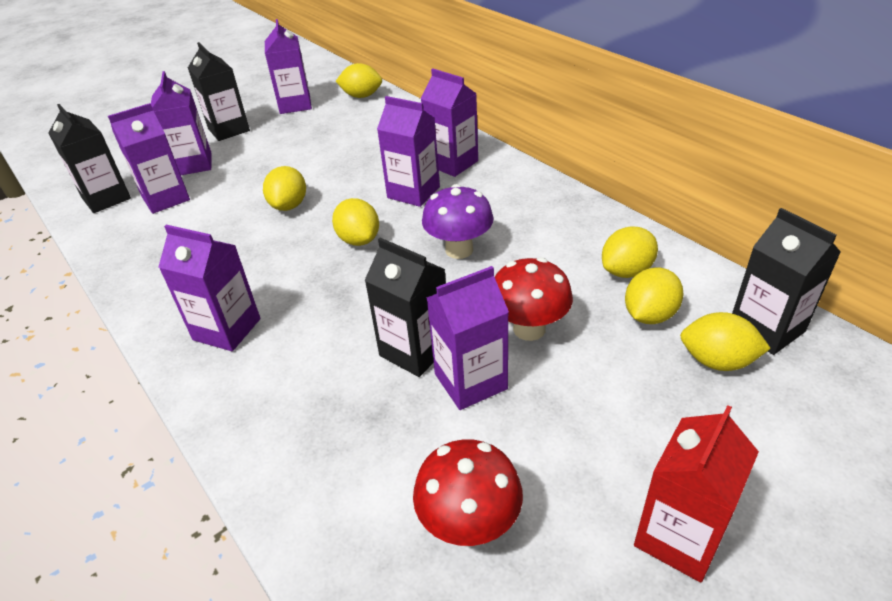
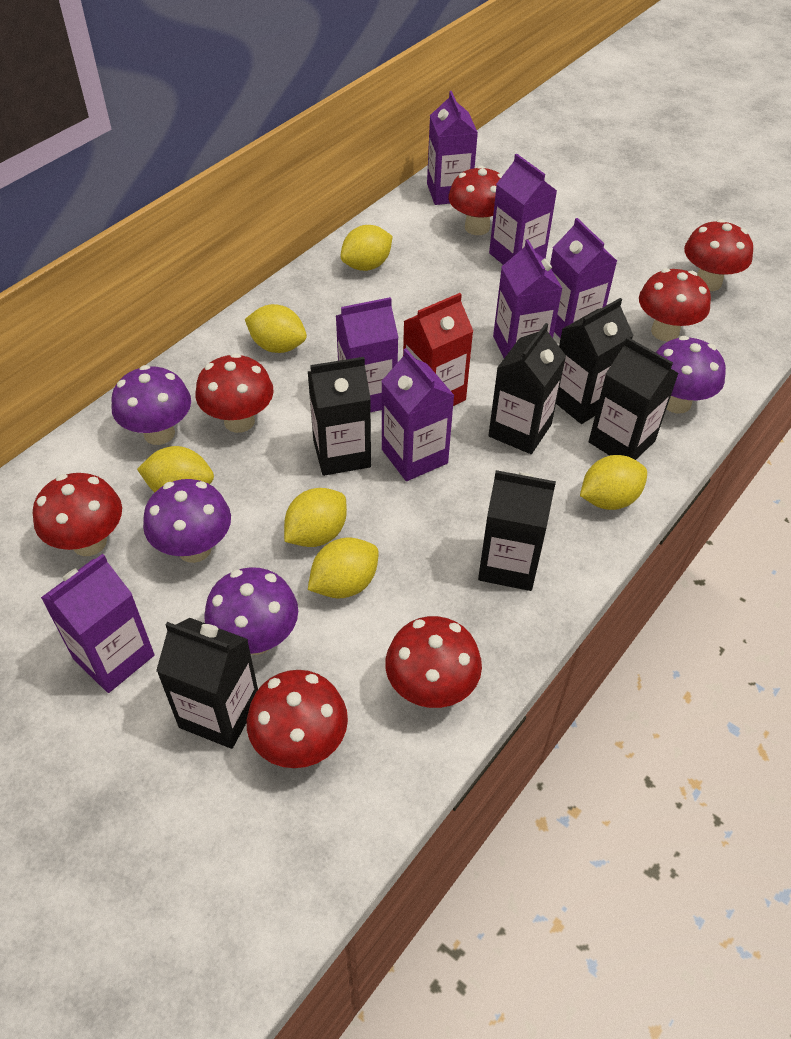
black carton: [48,104,131,213] [188,42,250,141] [364,238,446,377] [732,208,841,355] = 4 -> [156,618,258,749] [308,357,371,476] [478,470,556,591] [488,323,566,454] [556,298,634,424] [589,337,679,460] = 6
purple mushroom: [422,184,494,259] = 1 -> [112,365,191,445] [143,479,231,563] [204,567,298,655] [656,336,726,414] = 4
red mushroom: [413,439,523,546] [495,257,573,341] = 2 -> [33,473,122,556] [196,353,274,433] [247,670,348,768] [385,616,482,708] [448,166,503,235] [639,268,711,341] [684,219,753,291] = 7

